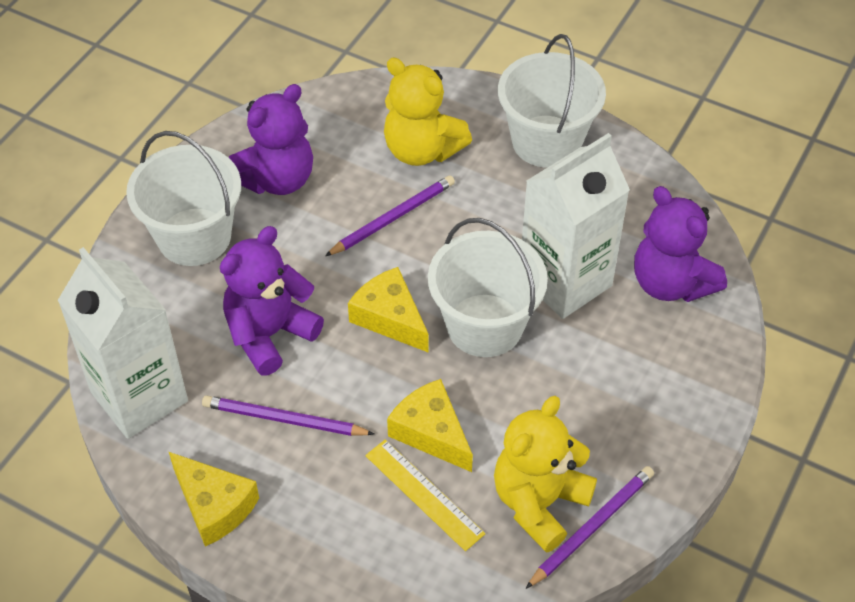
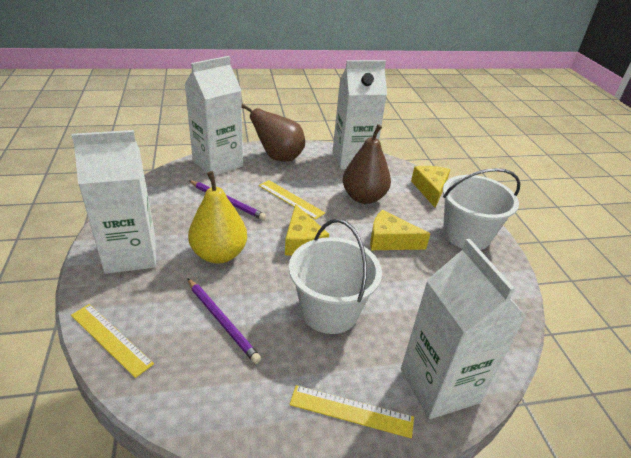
brown pear: none = 0 -> [241,103,305,162] [343,124,391,204] = 2
purple pencil: [202,395,374,436] [325,175,455,256] [526,466,654,589] = 3 -> [187,278,261,364] [189,180,266,220] = 2
purple teddy bear: [220,226,324,376] [228,84,313,195] [634,186,727,302] = 3 -> none = 0
white bucket: [126,131,241,266] [428,218,548,357] [498,34,606,168] = 3 -> [289,219,382,334] [443,168,520,250] = 2
white carton: [57,247,188,439] [522,133,630,319] = 2 -> [71,130,156,274] [184,56,243,176] [333,60,387,169] [401,239,526,419] = 4
yellow pear: none = 0 -> [188,171,247,263] = 1
yellow ruler: [365,440,485,551] = 1 -> [71,304,154,378] [259,180,325,220] [290,385,414,438] = 3
yellow teddy bear: [384,58,472,166] [494,396,597,553] = 2 -> none = 0

